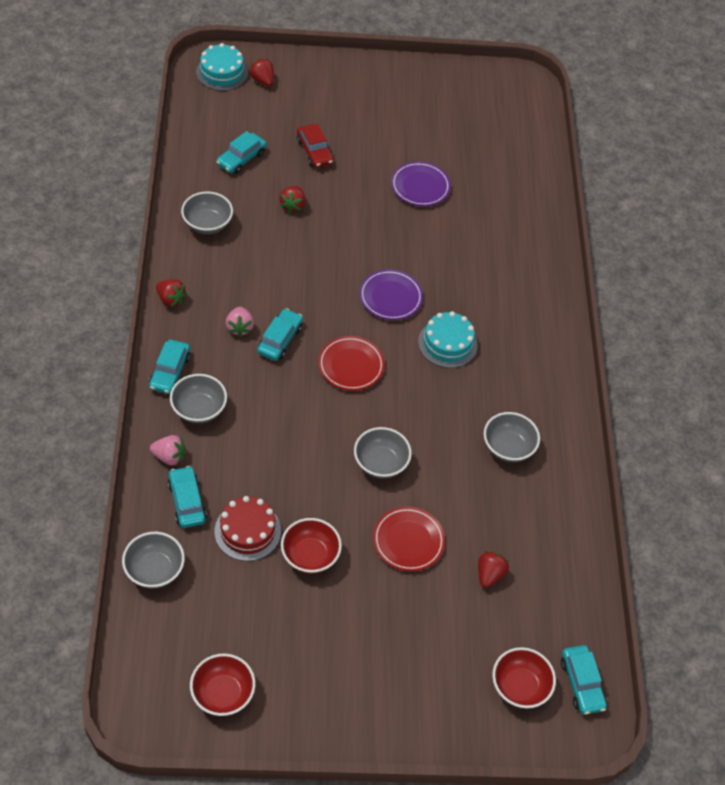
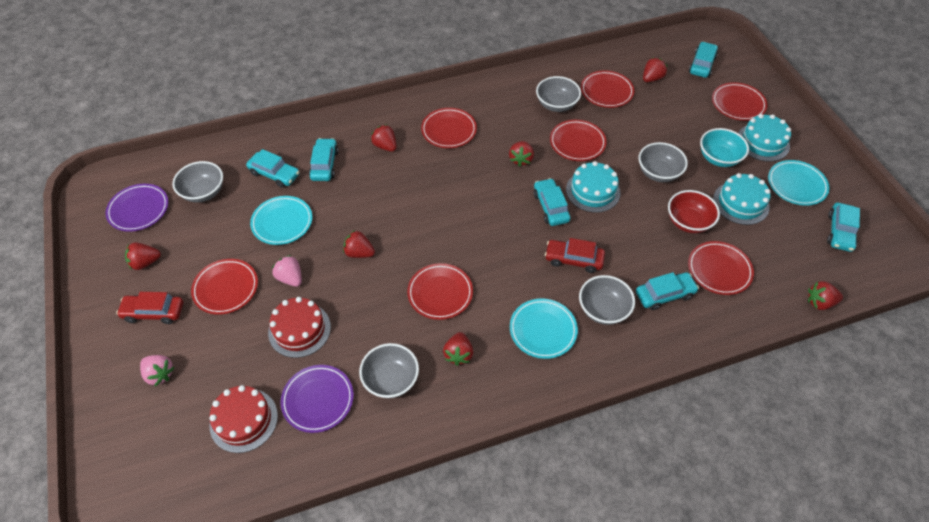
red bowl: [190,653,256,716] [281,518,342,574] [492,647,556,708] = 3 -> [668,190,720,233] = 1
red cake: [214,496,281,561] = 1 -> [209,385,278,453] [268,297,331,358] = 2
red car: [297,124,333,168] = 1 -> [116,292,183,324] [545,238,605,273] = 2
red plate: [318,336,385,391] [373,507,445,572] = 2 -> [191,259,258,315] [407,263,473,320] [421,108,477,148] [550,120,607,161] [581,71,634,108] [688,241,754,295] [712,82,767,121] = 7
red strawberry: [156,279,187,307] [249,59,274,86] [279,186,305,213] [478,551,509,588] = 4 -> [125,242,161,270] [343,230,375,258] [371,124,397,152] [443,332,473,366] [509,141,534,167] [643,57,668,82] [808,281,843,310] = 7
turquoise bowl: none = 0 -> [700,128,749,167] = 1
turquoise cake: [196,43,248,91] [418,311,478,368] = 2 -> [566,161,621,213] [713,173,771,225] [738,114,791,162] = 3
turquoise car: [149,340,190,394] [168,466,207,528] [216,131,267,174] [257,308,303,361] [561,645,607,715] = 5 -> [246,149,299,188] [309,138,338,181] [533,178,571,226] [636,272,699,310] [689,42,718,78] [827,202,860,252] = 6
turquoise plate: none = 0 -> [250,196,312,245] [510,298,578,359] [768,160,830,206] = 3

